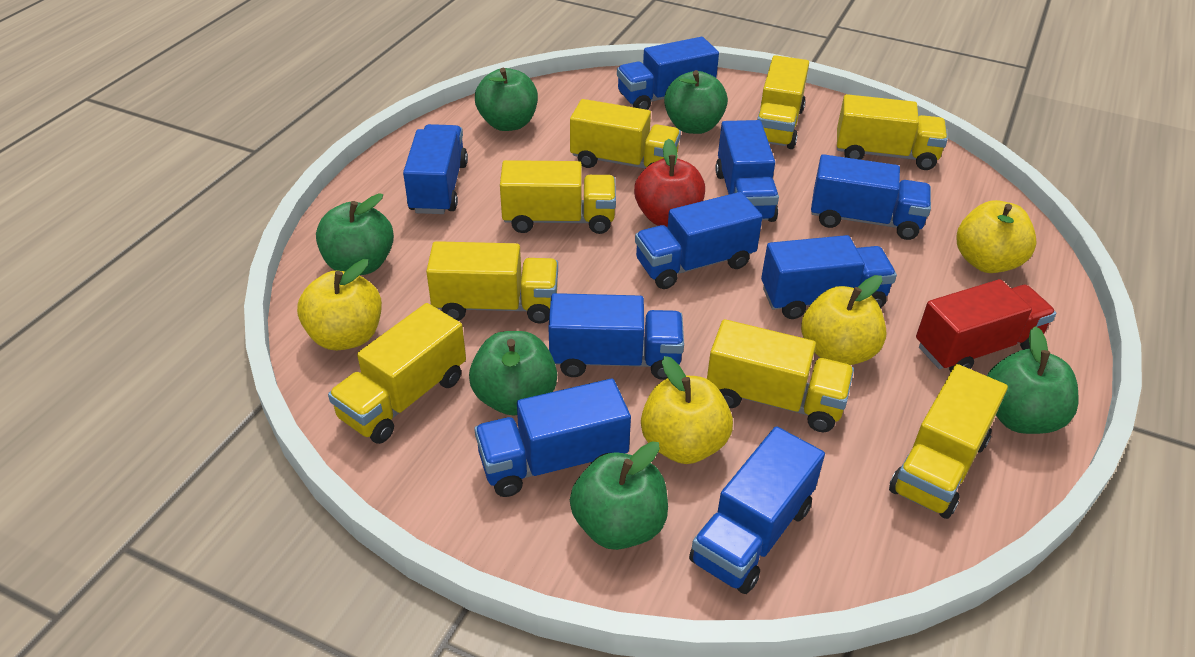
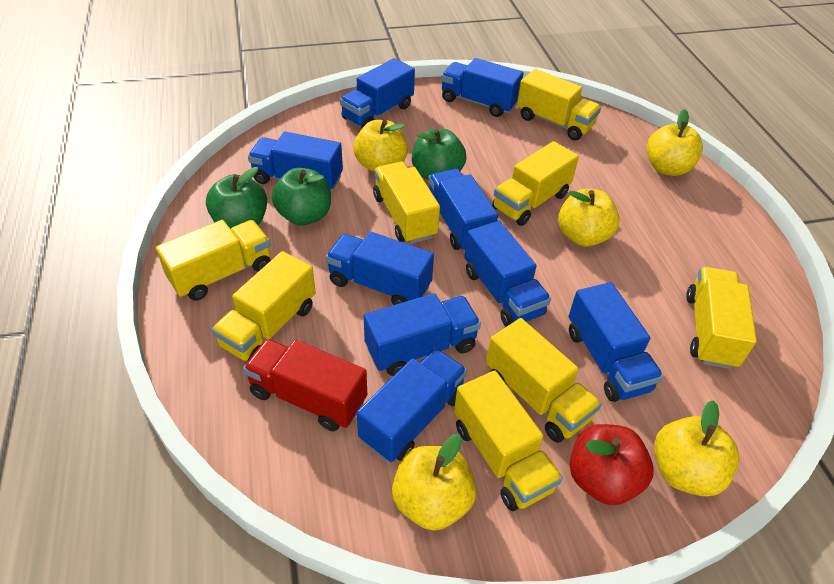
green apple: [316,193,394,275] [469,331,557,415] [475,68,538,131] [570,441,668,550] [664,70,728,134] [987,326,1079,434] = 6 -> [206,167,267,229] [272,168,331,225] [412,129,466,180] = 3
yellow apple: [297,259,382,351] [641,356,733,464] [801,275,886,365] [957,200,1037,273] = 4 -> [353,120,408,172] [392,434,476,530] [558,189,620,247] [647,109,703,176] [654,400,739,497] = 5

